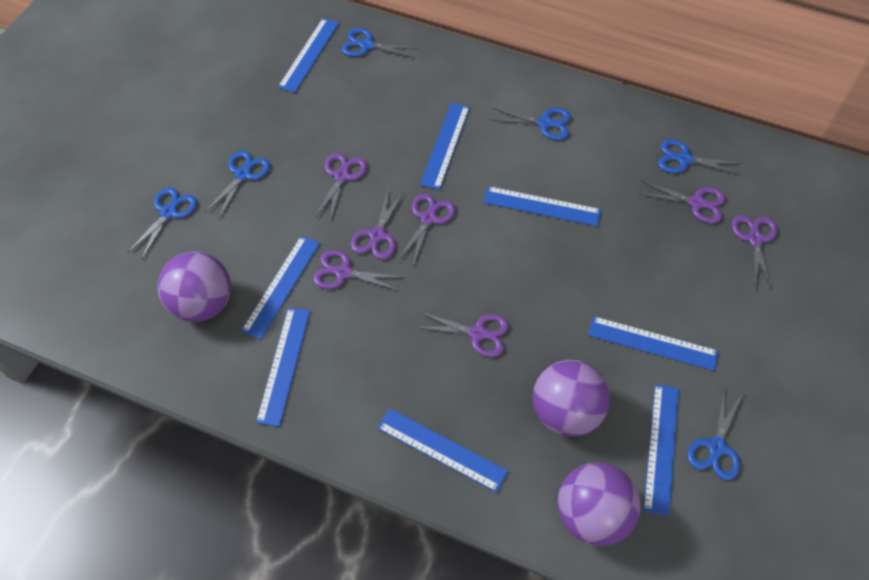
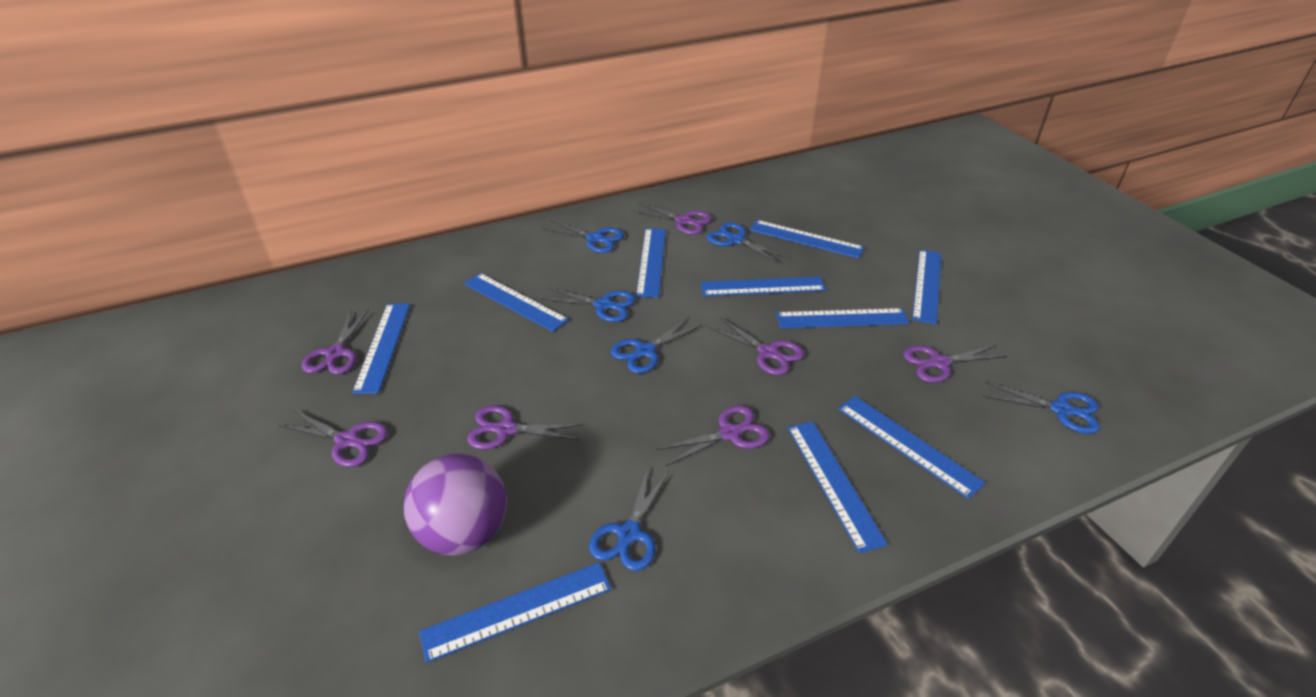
blue ruler: [241,236,320,340] [256,308,310,427] [278,18,339,93] [378,409,508,493] [420,103,470,190] [483,186,601,226] [588,316,718,371] [643,384,679,516] = 8 -> [352,303,410,394] [419,562,611,663] [464,273,569,332] [636,228,666,298] [701,277,826,296] [750,220,864,258] [776,308,909,328] [788,421,888,553] [838,396,985,499] [912,250,941,324] = 10
purple ball: [157,251,231,322] [533,360,610,437] [558,462,640,546] = 3 -> [404,454,507,556] = 1

